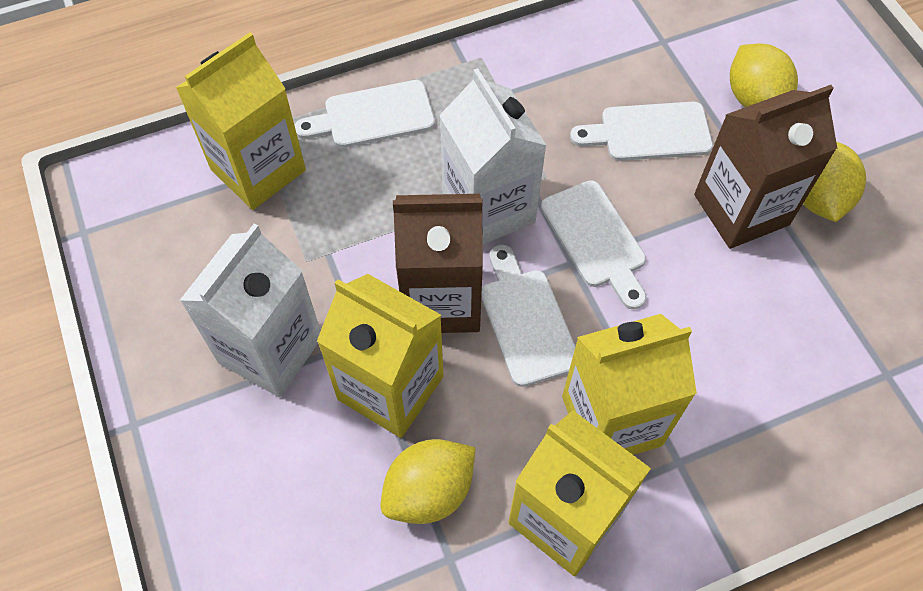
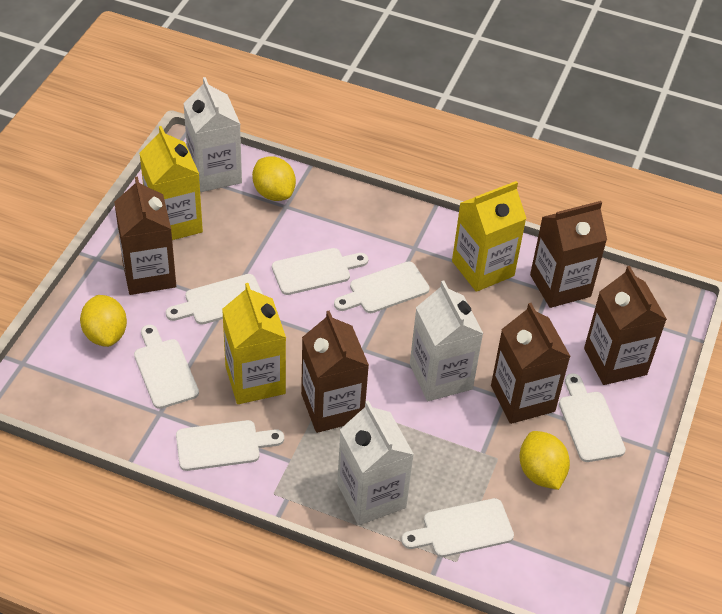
brown carton: [393,194,483,333] [694,85,837,249] = 2 -> [114,176,176,295] [301,310,369,433] [491,303,571,424] [530,201,607,308] [584,266,667,385] = 5
white carton: [179,224,321,397] [439,68,547,244] = 2 -> [183,77,242,192] [337,401,414,525] [410,281,483,401] = 3
white cutting board: [294,80,435,148] [481,244,575,387] [541,180,646,309] [570,102,713,161] = 4 -> [134,325,199,409] [166,274,263,325] [176,420,284,471] [272,248,368,295] [334,261,430,313] [401,498,514,557] [559,373,626,462] = 7
yellow carton: [176,32,306,210] [317,274,443,438] [508,411,651,576] [562,314,697,455] = 4 -> [139,126,203,240] [222,283,286,404] [452,181,527,292] = 3

